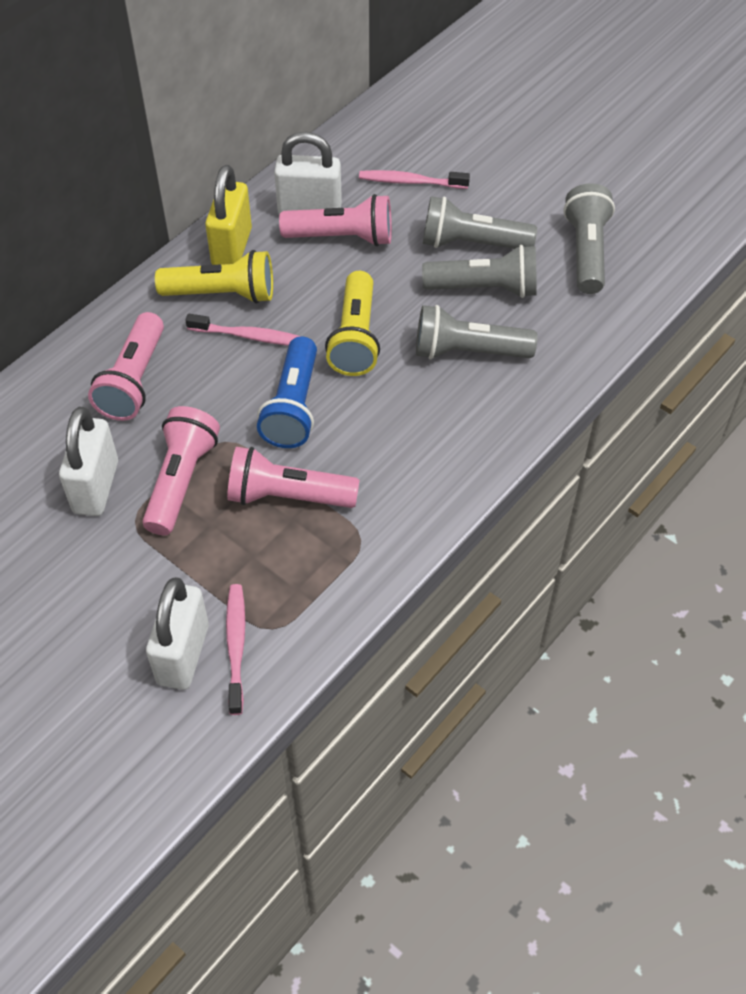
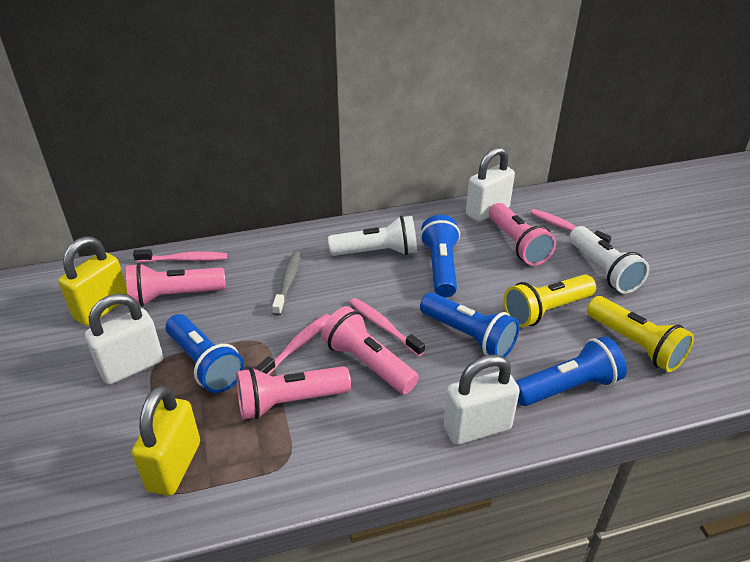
blue flashlight: [257,336,317,448] = 1 -> [166,314,244,393] [420,215,460,298] [420,292,520,357] [516,336,627,406] = 4
grey flashlight: [416,305,538,360] [422,245,537,298] [423,196,537,249] [563,183,615,294] = 4 -> none = 0
grey toothbrush: none = 0 -> [272,251,301,316] = 1
pink toothbrush: [185,314,300,346] [226,584,245,715] [359,170,470,189] = 3 -> [133,249,227,263] [255,314,330,375] [350,298,425,356] [531,209,612,244] = 4
white flashlight: none = 0 -> [328,216,417,256] [569,226,650,294] = 2
yellow padlock: [205,165,252,265] = 1 -> [58,236,127,326] [132,385,200,496] = 2

